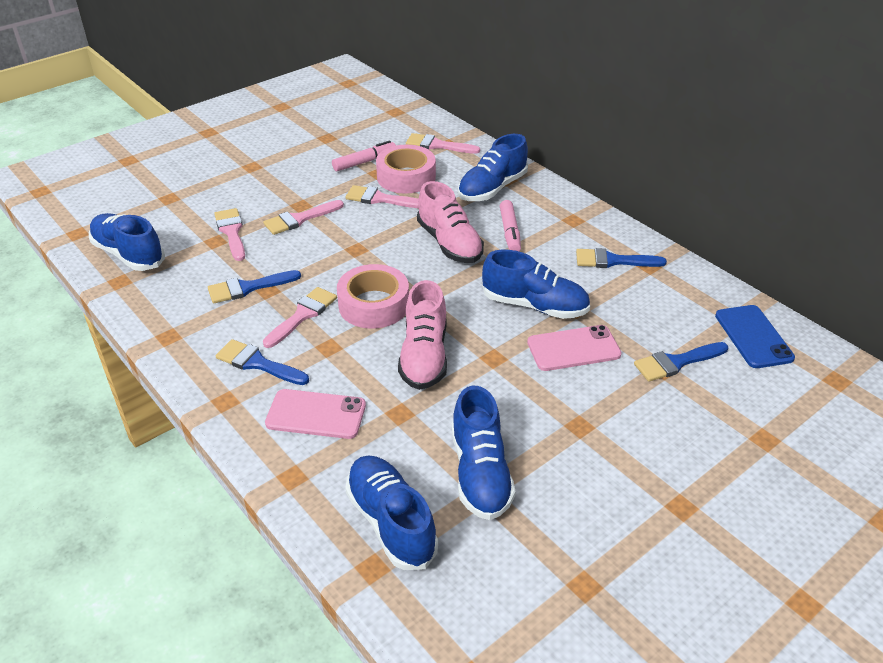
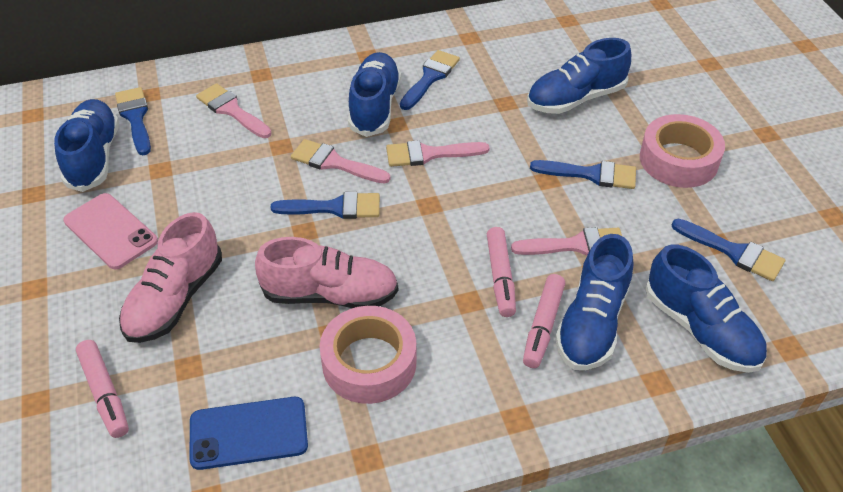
blue brush: [208,270,301,303] [216,339,309,385] [576,248,667,268] [634,342,728,382] = 4 -> [115,87,151,155] [271,192,380,219] [400,50,460,110] [530,160,636,189] [672,219,785,281] = 5
pink brush: [214,208,245,261] [263,200,344,235] [263,287,337,348] [346,185,419,208] [406,133,480,154] = 5 -> [196,83,271,138] [291,139,391,184] [386,140,490,167] [511,227,622,256] = 4
pink marker: [332,140,396,172] [500,200,521,251] = 2 -> [76,340,129,438] [487,227,516,317] [523,274,565,368] = 3
pink phone: [265,389,366,439] [527,325,622,371] = 2 -> [63,193,158,269] = 1

